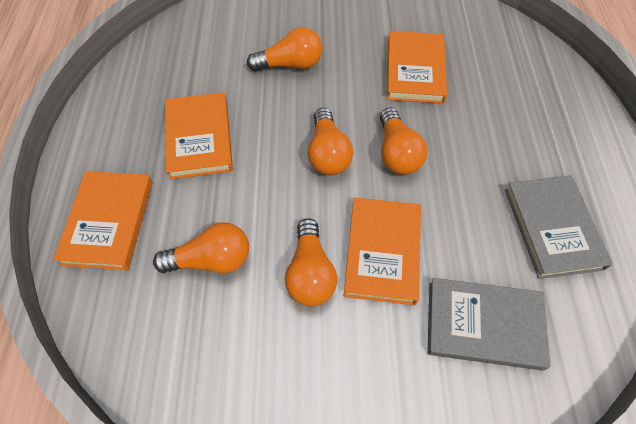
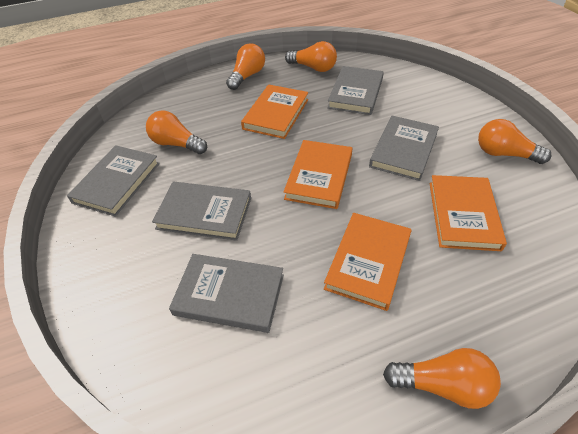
grey book: [427,278,551,371] [505,175,613,279] = 2 -> [67,145,160,217] [152,182,251,241] [169,254,284,333] [327,66,384,115] [369,116,439,181] = 5

